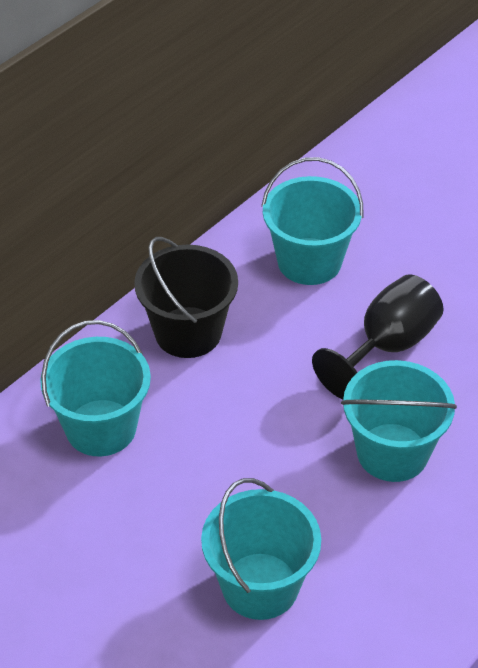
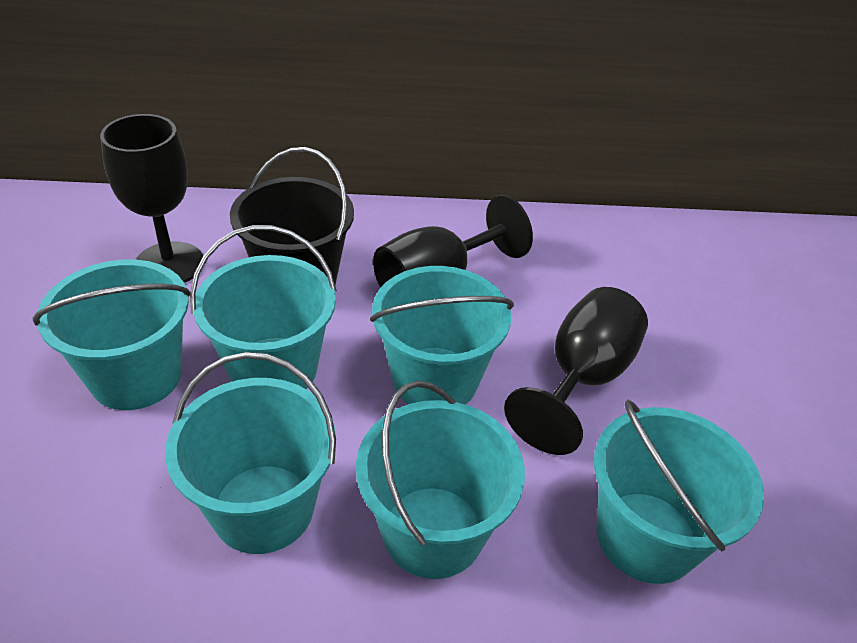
black goblet: [312,274,444,399] = 1 -> [100,114,203,283] [373,195,533,288] [504,287,648,455] = 3
turquoise bucket: [40,320,151,456] [201,478,321,620] [261,157,363,285] [341,360,457,482] = 4 -> [32,260,190,410] [165,352,336,554] [190,225,337,389] [356,380,525,579] [370,266,514,405] [594,400,764,584] = 6

